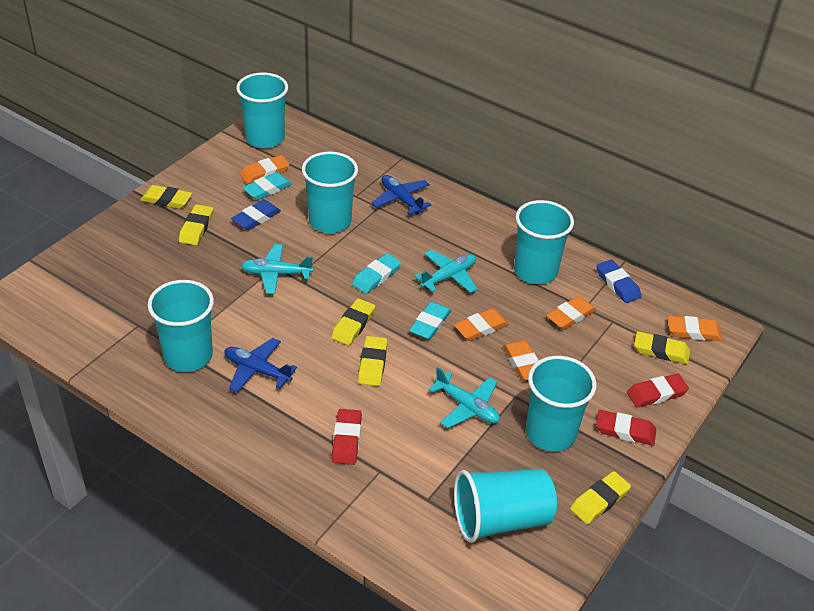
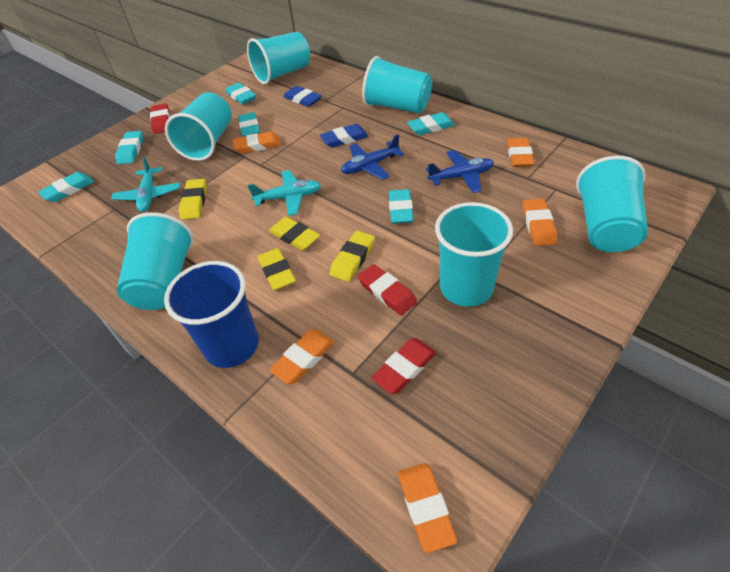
blue cup: none = 0 -> [164,261,259,368] = 1
turquoise eraser: [242,172,292,200] [352,253,401,294] [409,302,451,340] = 3 -> [38,172,94,202] [115,131,143,164] [225,83,256,105] [238,112,260,137] [389,189,414,224] [407,112,455,135] = 6
turquoise plane: [241,244,313,294] [414,250,477,293] [428,367,500,428] = 3 -> [111,156,180,212] [248,170,321,216] = 2
yellow eraser: [140,185,192,209] [179,204,213,245] [331,298,375,346] [358,336,388,386] [570,471,631,524] [634,331,690,364] = 6 -> [179,179,207,219] [258,248,296,290] [269,217,320,251] [330,231,375,282] = 4

